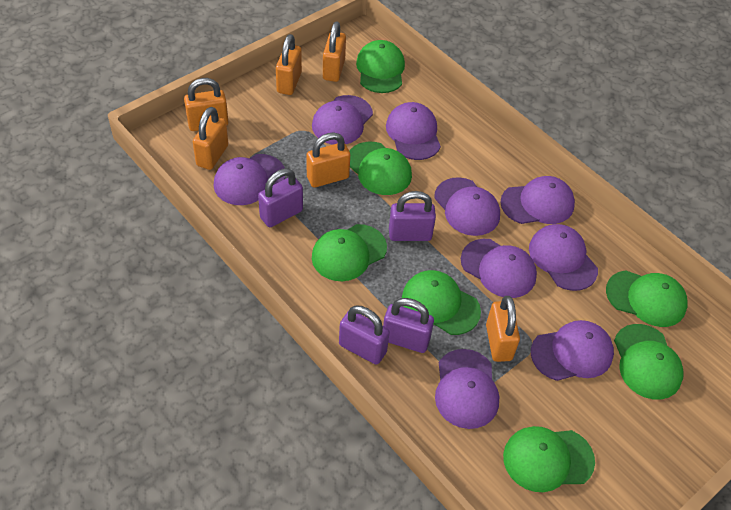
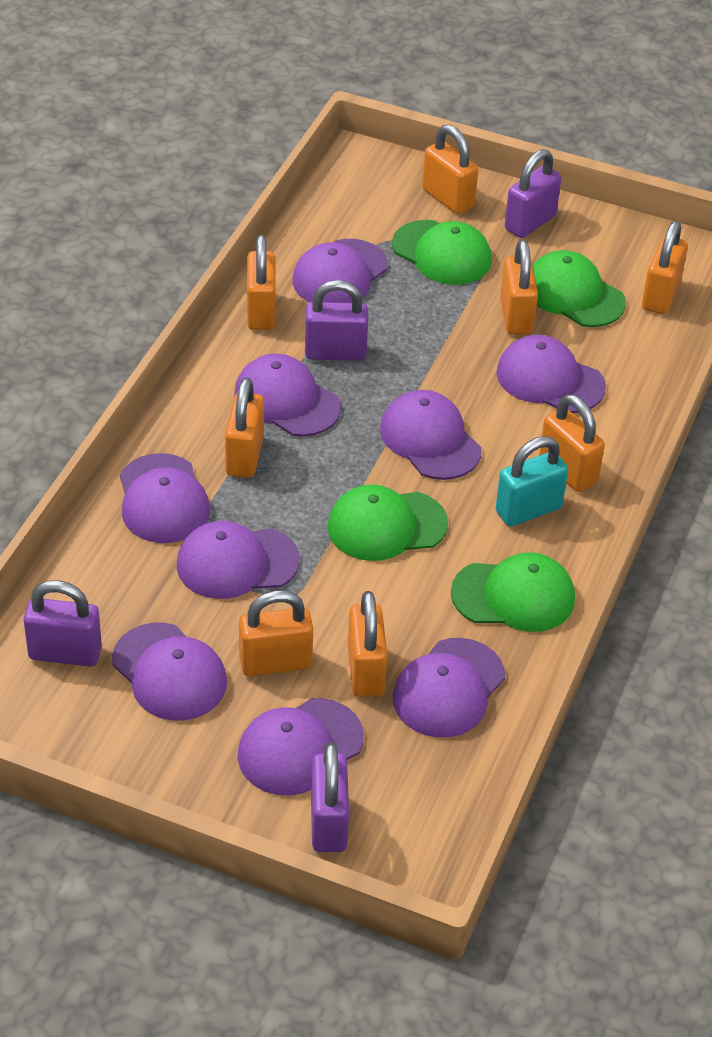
green cap: [312,224,387,281] [349,142,412,195] [356,40,405,93] [402,270,481,335] [503,426,595,492] [606,270,688,327] [614,324,684,399] = 7 -> [328,485,448,561] [392,220,492,285] [451,552,575,632] [533,250,626,327] = 4
orange padlock: [184,78,228,131] [193,107,228,170] [276,34,302,95] [307,132,350,188] [323,21,346,82] [486,296,520,362] = 6 -> [225,378,264,478] [239,590,313,677] [247,235,276,330] [348,591,387,697] [422,125,478,214] [500,240,538,335] [539,394,605,492] [642,221,688,314] = 8
turquoise padlock: none = 0 -> [496,436,568,527] = 1

